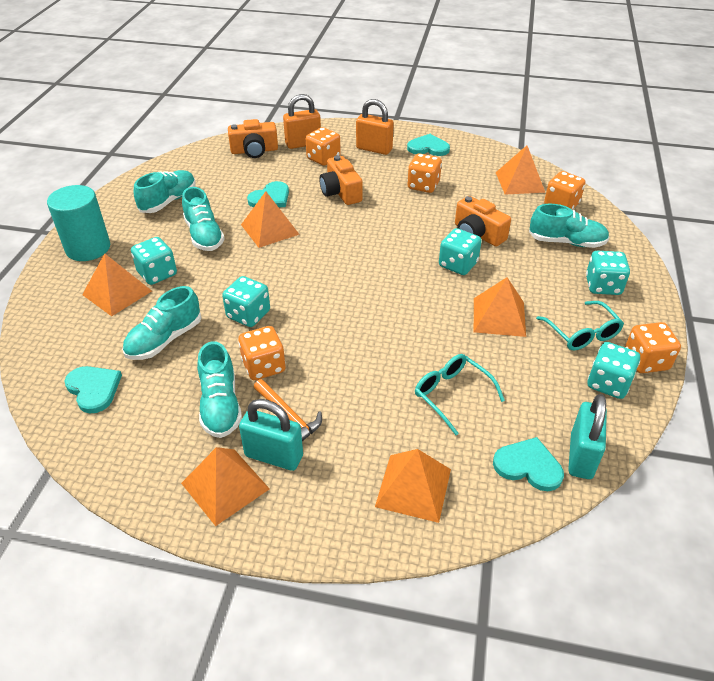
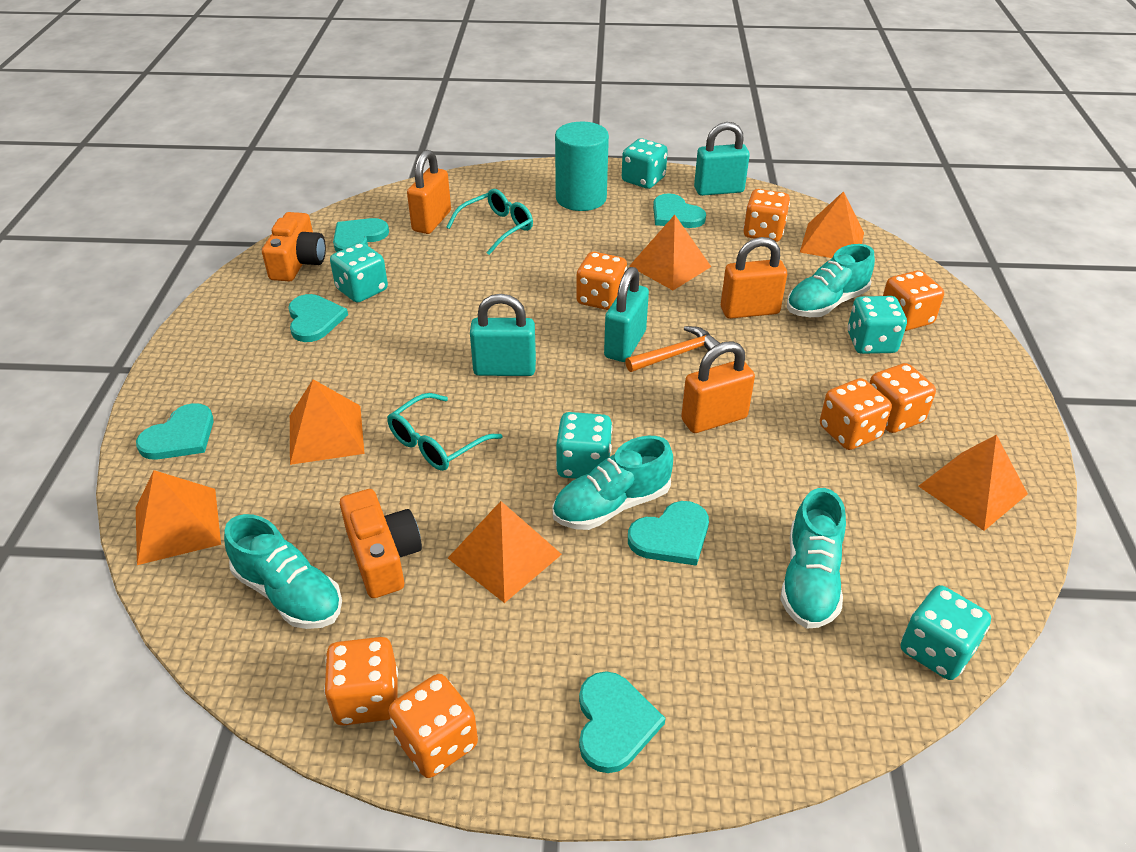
orange camera: [228,119,278,158] [319,155,363,205] [455,196,511,246] = 3 -> [262,212,326,281] [340,489,422,598] = 2
orange dice: [238,326,285,380] [305,127,341,166] [407,153,442,193] [544,171,585,210] [625,322,681,373] = 5 -> [324,637,398,726] [389,674,478,778] [576,252,627,310] [743,189,790,242] [820,378,892,450] [870,363,936,433] [883,270,944,331] = 7
orange padlock: [283,94,321,149] [356,99,394,155] = 2 -> [407,150,451,234] [681,341,755,433] [721,237,787,319] = 3
turquoise heart: [64,366,122,413] [247,181,289,208] [407,134,450,156] [493,437,564,491] = 4 -> [136,403,214,460] [288,294,348,342] [333,218,389,252] [579,671,666,773] [628,501,709,566] [653,193,706,228] = 6
turquoise padlock: [239,399,303,471] [568,394,607,479] = 2 -> [470,294,536,376] [604,267,649,362] [694,122,750,196] = 3
turquoise shoe: [122,286,201,360] [134,170,196,213] [182,187,224,251] [197,341,242,438] [529,204,609,248] = 5 -> [224,514,342,629] [552,436,673,530] [780,488,846,629] [787,244,875,317] = 4

